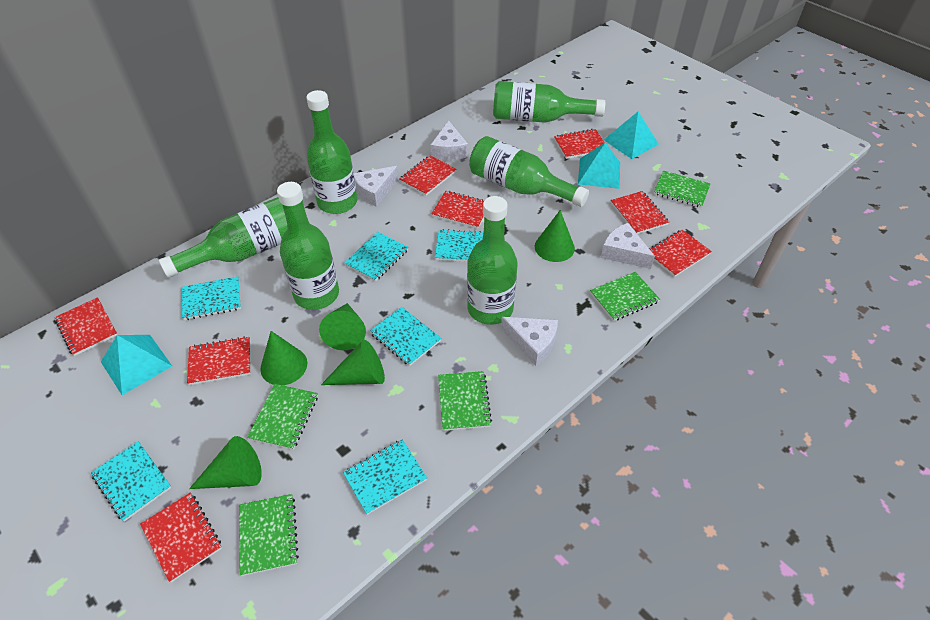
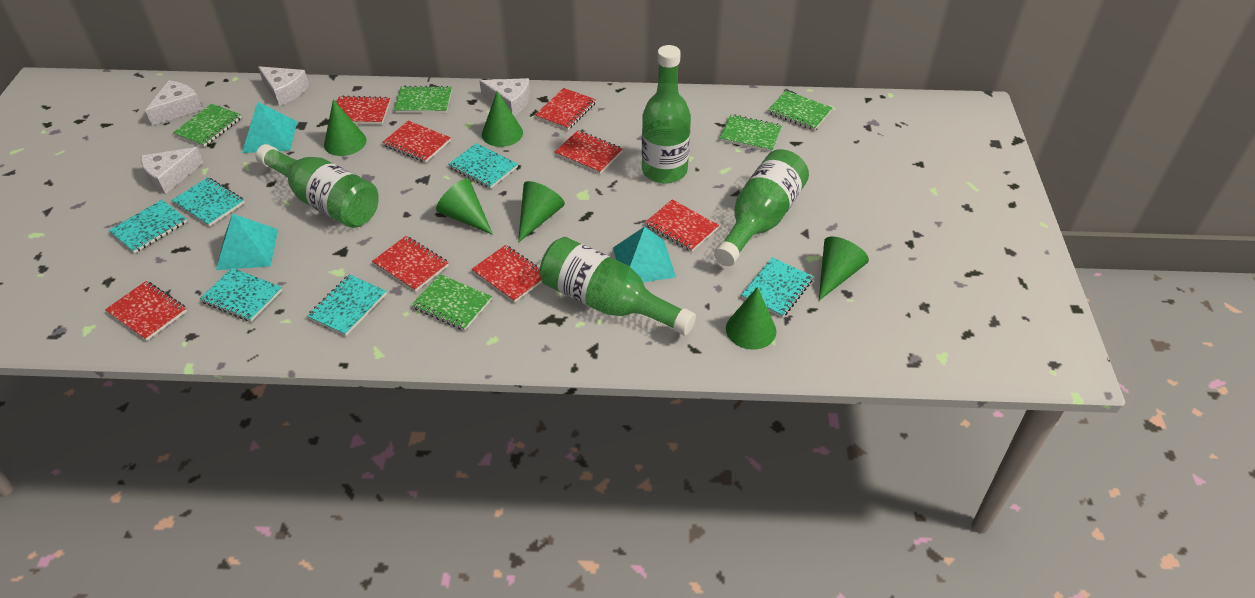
green bottle: [159,197,288,278] [277,182,339,310] [307,90,357,214] [467,196,518,325] [469,136,589,207] [493,81,605,123] = 6 -> [256,144,379,228] [540,237,696,335] [642,45,691,183] [714,149,809,266] = 4
green cone: [189,436,262,489] [260,331,307,385] [319,303,366,350] [321,340,385,385] [535,210,575,262] = 5 -> [324,99,367,156] [436,179,493,235] [482,91,523,147] [518,181,565,243] [726,287,776,349] [819,237,869,301] = 6

